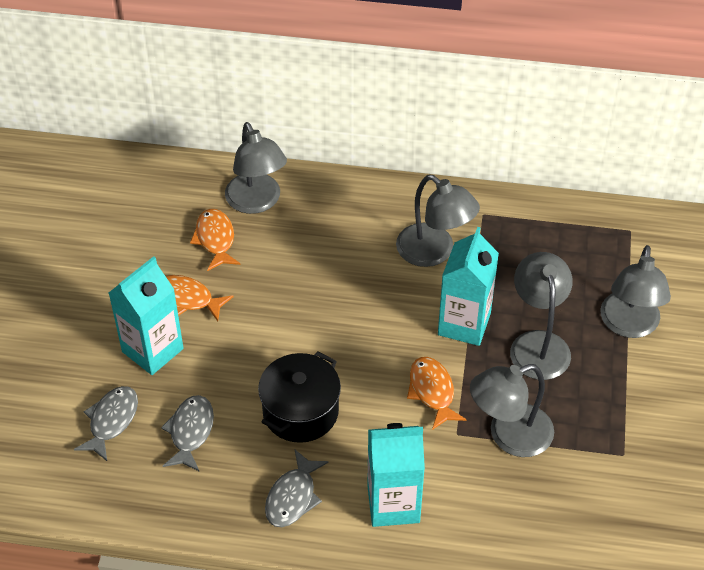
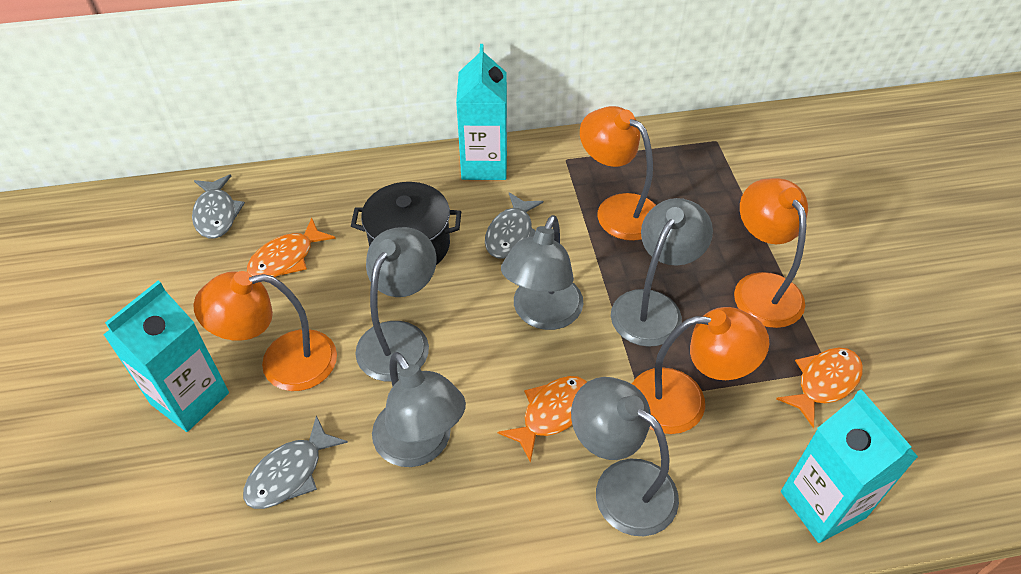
orange lamp: none = 0 -> [193,271,337,391] [580,106,656,241] [632,307,769,434] [734,178,808,328] = 4

